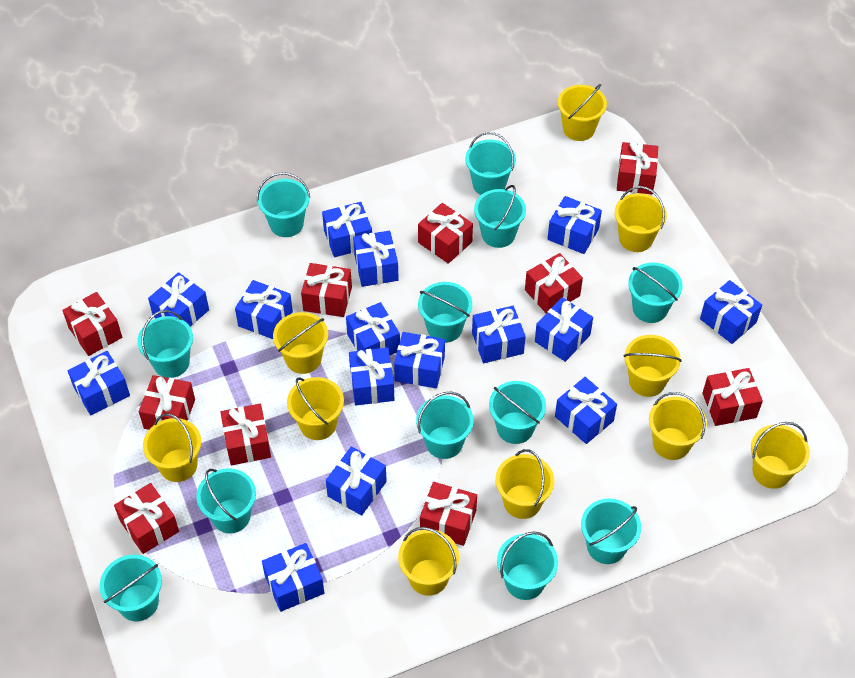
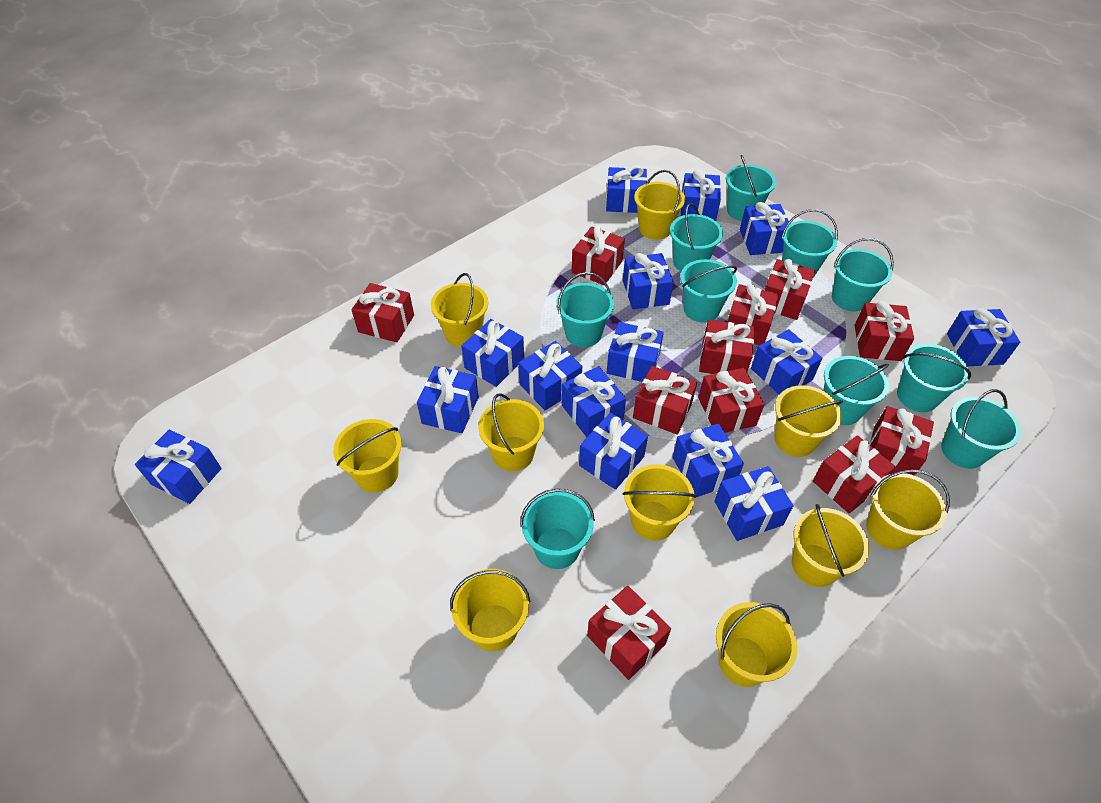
red gift: [62,292,122,356] [114,483,179,554] [139,375,195,430] [220,404,271,465] [301,263,352,317] [418,203,473,264] [420,482,477,546] [525,253,583,313] [617,141,658,194] [702,368,763,426] = 10 -> [351,283,414,342] [572,226,625,285] [587,586,671,680] [633,366,697,435] [698,368,764,433] [699,320,754,374] [728,284,779,345] [765,259,815,320] [813,435,896,513] [855,301,914,361] [869,406,934,476] = 11
turquoise bucket: [100,555,162,621] [137,310,193,378] [196,468,256,534] [257,172,310,237] [416,392,474,459] [418,282,472,343] [465,132,516,195] [474,185,526,248] [489,381,546,444] [497,531,558,600] [581,498,641,564] [628,262,683,323] = 12 -> [520,489,595,569] [556,272,614,347] [670,203,723,271] [680,259,737,323] [726,155,776,221] [781,209,838,277] [823,356,889,425] [832,238,894,311] [897,344,971,412] [941,389,1021,469] = 10

